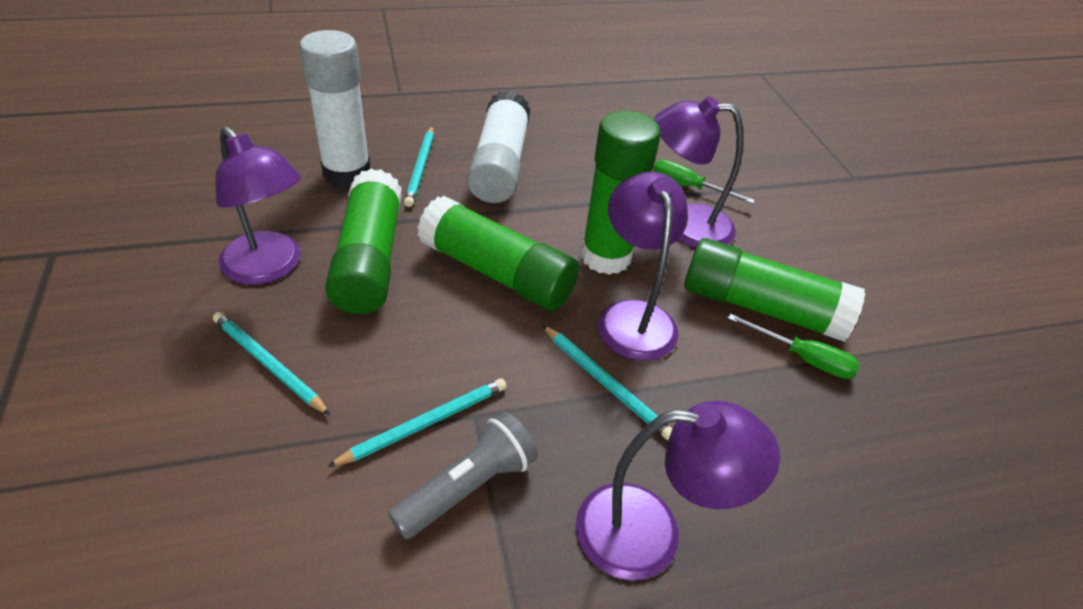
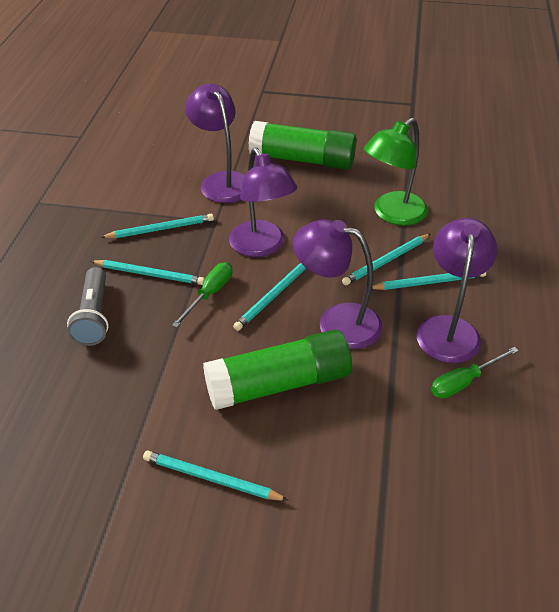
green glue stick: [325,169,402,314] [417,196,579,311] [581,111,661,275] [684,238,865,342] = 4 -> [203,330,352,410] [248,121,356,170] = 2
green lamp: none = 0 -> [364,118,428,226] = 1
turquoise pencil: [213,312,330,415] [327,378,507,467] [404,126,434,207] [542,325,672,440] = 4 -> [91,260,205,285] [100,214,214,238] [143,451,288,501] [233,263,306,331] [342,234,430,285] [372,272,486,290] = 6
white glue stick: [299,30,371,188] [467,90,531,203] = 2 -> none = 0

